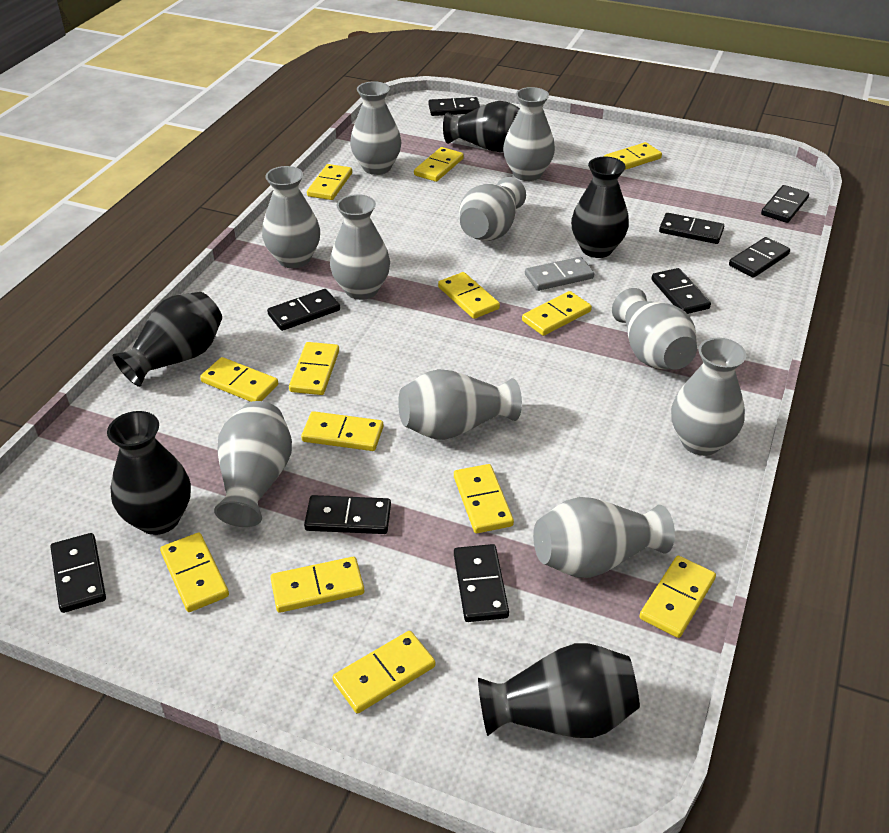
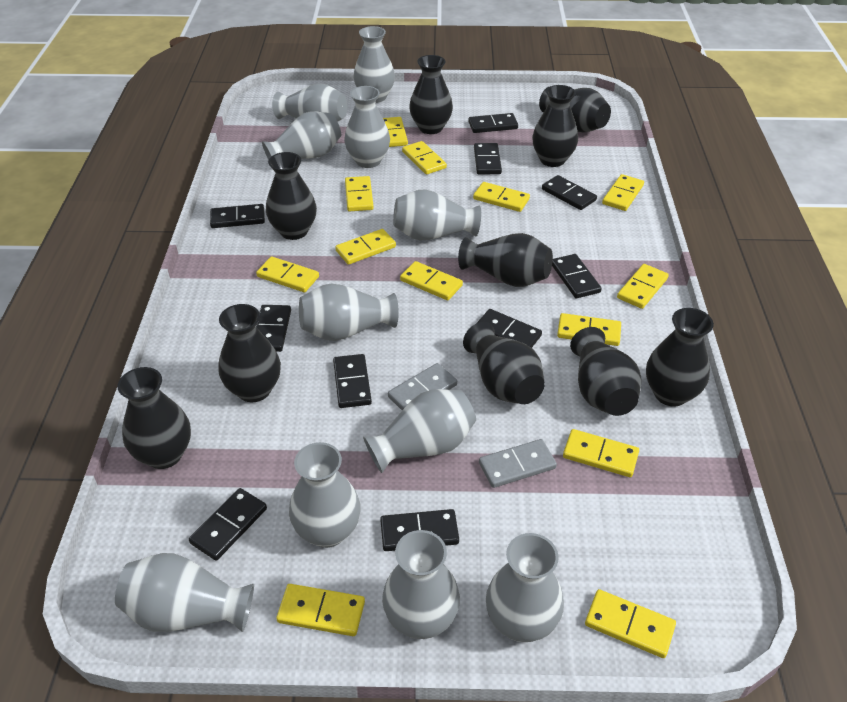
black domino: [50,533,106,613] [267,289,340,331] [304,495,391,534] [428,97,480,116] [454,544,509,622] [651,268,711,314] [659,213,724,244] [729,237,790,278] [761,185,809,223] = 9 -> [189,488,267,561] [210,204,265,228] [256,305,291,352] [333,354,372,408] [380,509,459,551] [468,113,518,133] [474,143,502,175] [477,309,542,348] [542,175,597,210] [552,254,602,298] = 10
black vase: [107,411,191,535] [113,292,222,387] [443,101,520,152] [478,643,640,738] [571,157,629,258] = 5 -> [118,367,191,469] [218,304,281,402] [266,152,317,240] [409,55,453,134] [458,233,553,287] [463,322,545,404] [532,85,578,167] [539,87,611,133] [570,327,642,416] [646,308,714,406] = 10
grey domino: [525,257,594,291] = 1 -> [388,363,457,410] [479,439,557,488] = 2
grey vase: [214,401,292,527] [262,166,320,268] [330,194,390,300] [350,81,401,175] [398,369,522,440] [459,177,526,241] [503,87,555,181] [533,497,675,578] [612,288,697,369] [671,338,746,456] = 10 -> [115,553,254,632] [262,111,341,160] [272,83,348,122] [289,442,361,548] [299,283,399,341] [344,86,390,168] [354,26,395,103] [363,389,476,473] [382,530,460,639] [393,189,481,240] [486,533,564,642] = 11

